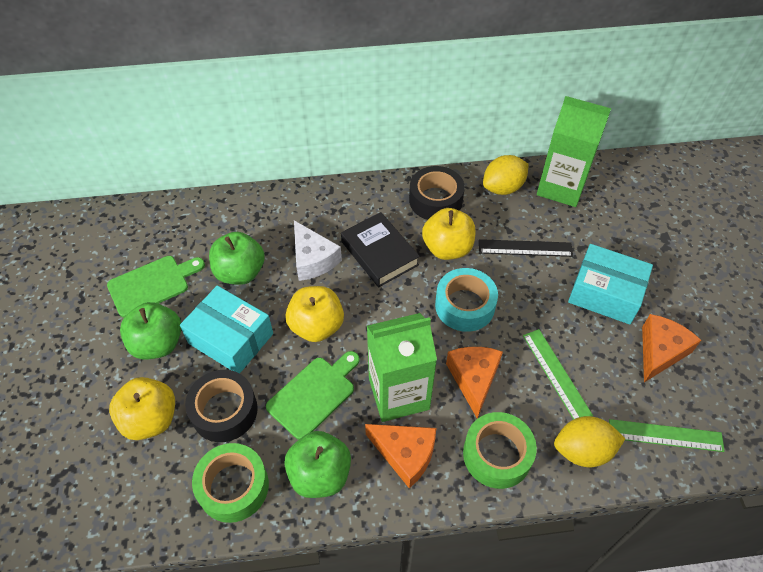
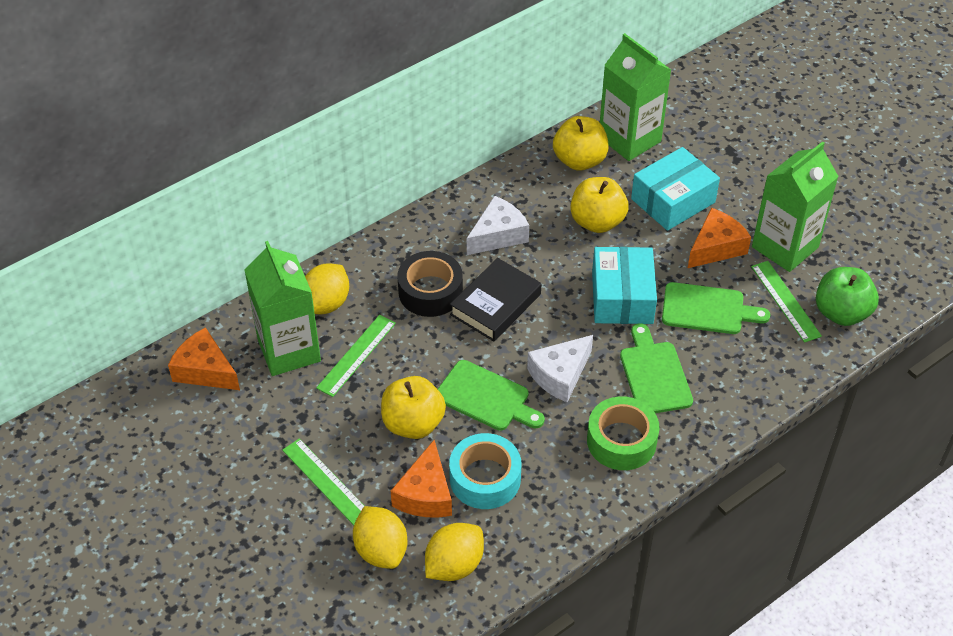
black ruler: [479,239,573,257] = 1 -> none = 0
black tape: [185,370,258,442] [409,166,465,220] = 2 -> [398,251,463,317] = 1
green apple: [120,302,181,360] [209,232,265,285] [284,431,351,498] = 3 -> [816,267,879,326] = 1
green carton: [367,313,437,422] [537,96,611,207] = 2 -> [244,241,321,376] [600,33,671,161] [752,141,839,272] = 3
green cutting board: [107,256,205,318] [266,351,360,440] = 2 -> [438,360,545,431] [620,323,693,413] [662,282,770,334] = 3
green ruler: [523,329,593,420] [609,419,725,452] = 2 -> [282,438,364,525] [316,315,396,397] [751,261,822,343] = 3
green tape: [192,443,269,523] [463,412,537,489] = 2 -> [587,396,660,470] = 1
white cheese: [294,220,342,281] = 1 -> [467,196,529,255] [527,335,593,402] = 2
yellow lemon: [483,155,529,195] [554,416,625,467] = 2 -> [305,263,349,314] [353,506,408,569] [425,523,484,581] = 3

